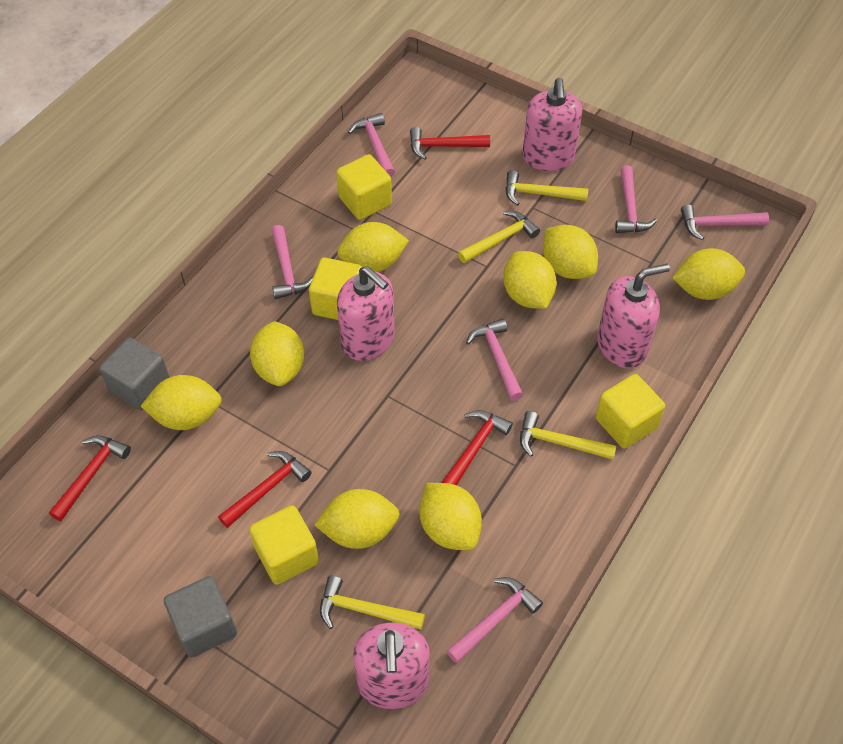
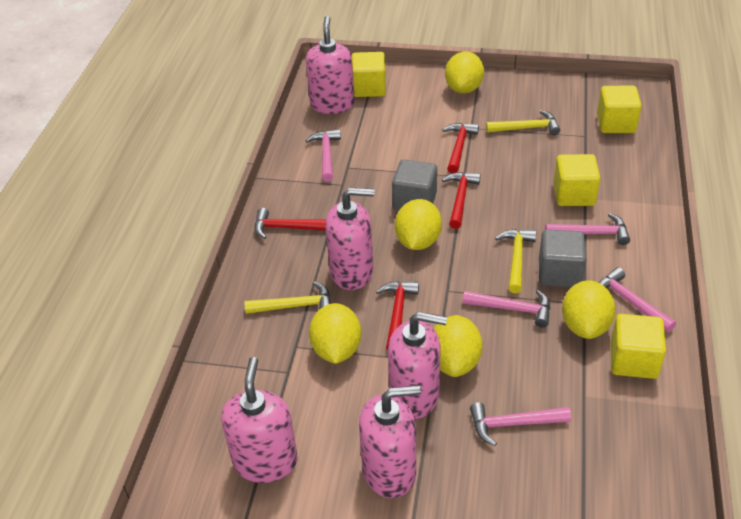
pink hammer: [271,225,313,299] [348,113,395,177] [447,577,543,663] [466,319,523,401] [615,165,657,233] [681,205,769,240] = 6 -> [306,129,341,182] [463,290,550,328] [470,403,571,446] [545,213,630,245] [598,267,676,332] = 5
pink soap dispenser: [337,266,395,361] [353,623,429,709] [522,78,582,171] [597,264,670,368] = 4 -> [221,357,298,483] [306,16,355,114] [325,187,375,290] [359,385,421,498] [388,312,447,419] = 5
yellow hammer: [320,575,425,630] [458,211,540,263] [506,170,588,206] [520,411,616,460] = 4 -> [244,282,331,314] [486,110,560,135] [495,229,536,293] = 3
yellow lemon: [141,375,222,430] [250,321,304,386] [314,489,400,549] [337,222,409,272] [419,483,482,550] [503,251,556,309] [543,225,598,279] [672,248,745,300] = 8 -> [309,303,362,364] [395,199,442,250] [434,315,483,377] [445,51,484,93] [562,280,616,339] = 5

